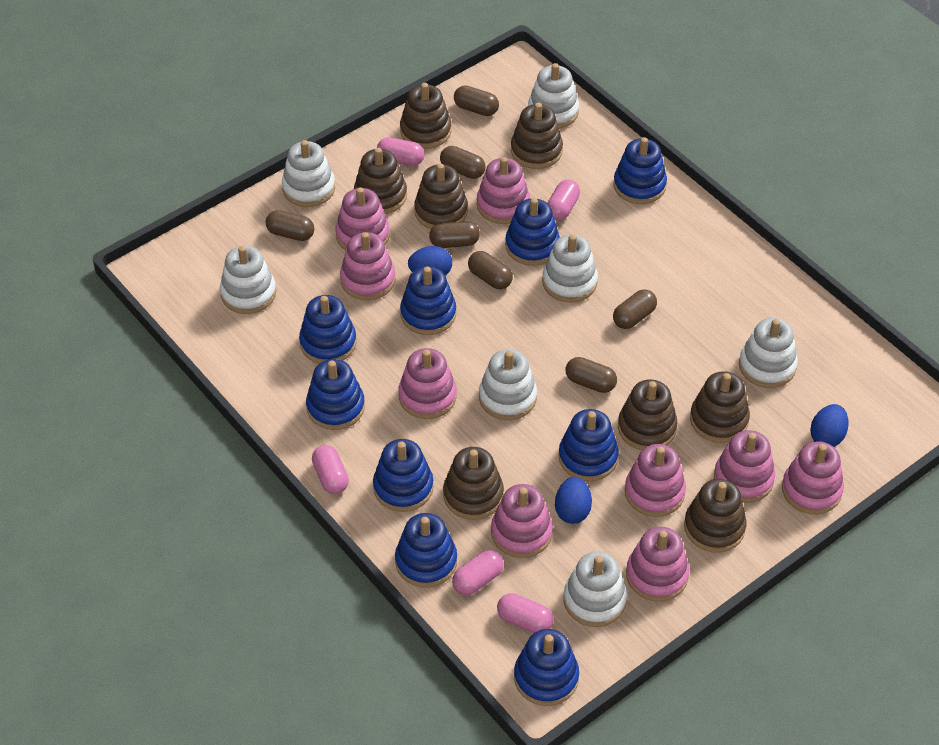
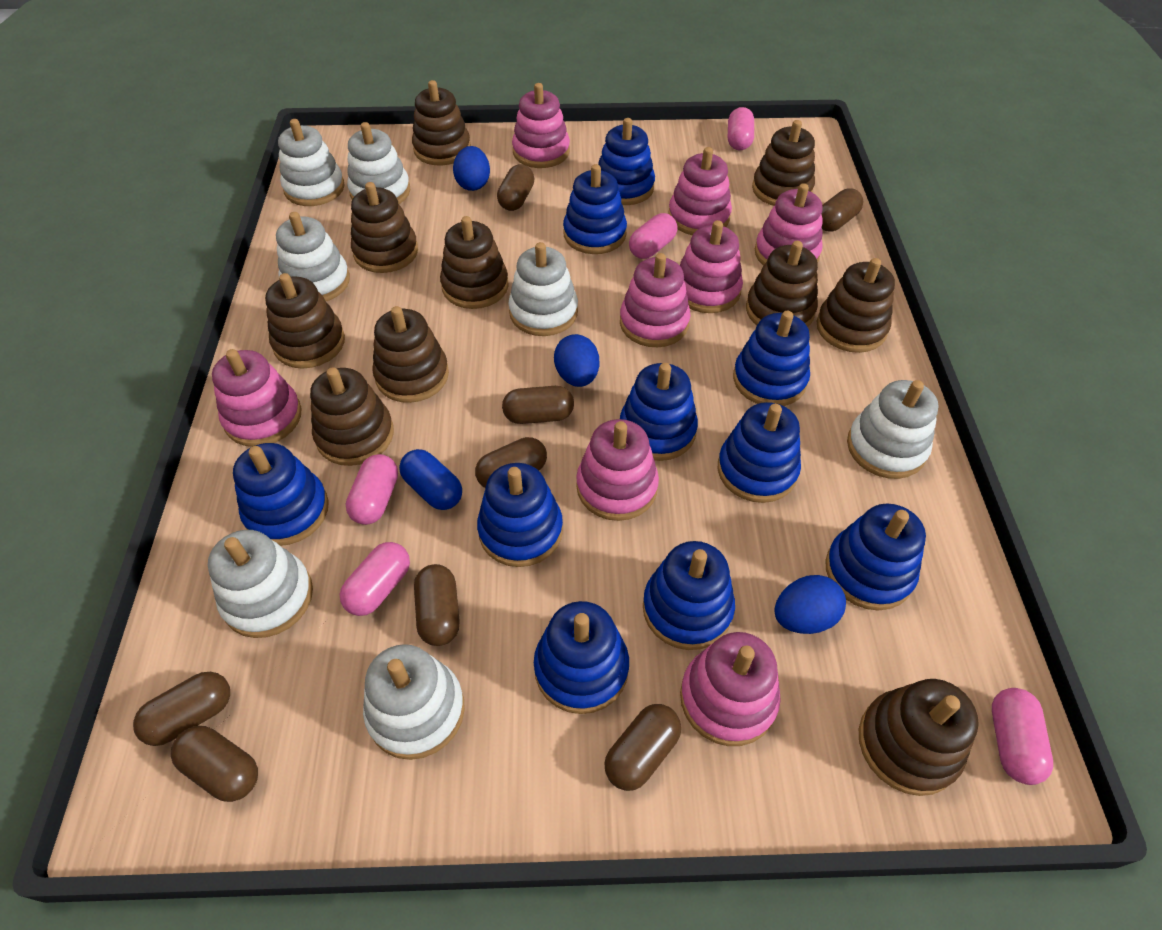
blue capsule: none = 0 -> [399,449,462,510] = 1
blue stacking toy: [299,295,357,364] [306,359,365,430] [373,439,434,512] [395,513,457,588] [400,266,456,335] [505,198,560,266] [514,629,579,706] [559,409,619,481] [613,137,667,204] = 9 -> [233,443,329,546] [477,463,563,567] [534,601,629,714] [563,164,627,254] [598,118,655,205] [620,363,698,461] [643,541,735,650] [718,402,801,503] [733,311,810,406] [825,504,926,610] = 10
brown capsule: [266,210,314,241] [429,221,480,248] [440,146,486,179] [454,85,499,116] [468,251,513,289] [565,357,617,393] [613,289,657,329] = 7 -> [133,672,230,746] [171,726,258,802] [414,564,460,646] [475,437,547,488] [497,164,534,211] [502,386,574,424] [604,704,681,791] [821,188,863,232] = 8
brown stacking toy: [354,148,407,214] [400,83,451,149] [414,163,468,229] [443,447,504,520] [511,103,563,169] [618,379,677,450] [684,479,747,553] [690,371,750,443] = 8 -> [265,273,345,369] [310,367,394,466] [351,182,418,273] [372,306,449,403] [412,80,471,166] [440,216,509,309] [746,241,818,327] [752,120,815,206] [817,258,895,353] [859,679,979,796] = 10
pink stacking toy: [336,187,390,250] [340,232,396,300] [398,348,456,419] [477,157,530,224] [491,484,553,558] [625,444,686,517] [626,527,689,602] [714,430,775,503] [782,441,844,514] = 9 -> [212,349,301,447] [512,83,570,168] [576,419,659,521] [620,253,691,347] [668,147,732,235] [680,220,743,313] [680,632,781,746] [755,183,823,266] = 8

